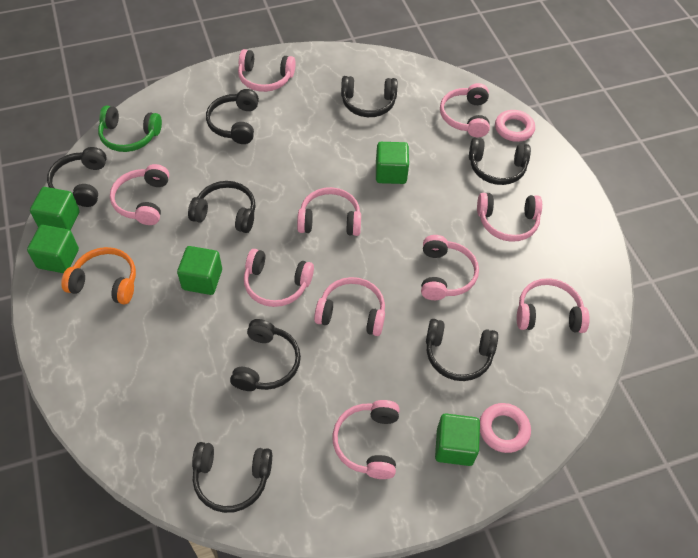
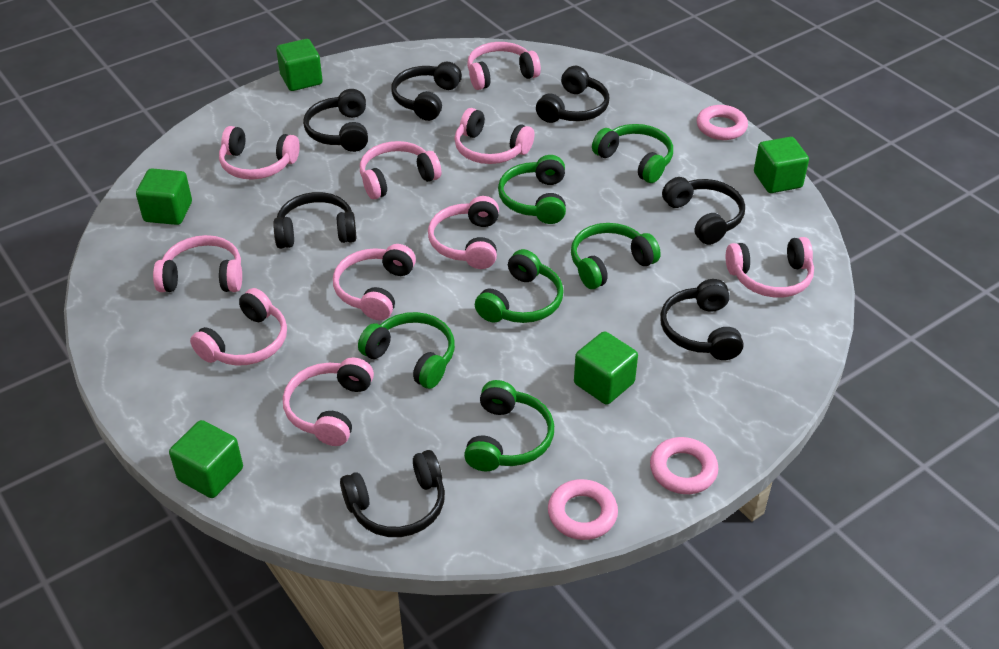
black headphones: [47,147,107,207] [188,181,256,233] [192,442,272,513] [206,89,259,144] [230,319,301,391] [341,76,398,117] [426,319,498,381] [469,138,531,185] = 8 -> [273,192,357,249] [303,89,368,152] [340,450,445,537] [391,62,462,121] [536,66,609,123] [660,279,744,360] [662,177,745,245] = 7
green headphones: [98,106,162,152] = 1 -> [358,312,455,389] [464,380,554,471] [475,249,563,323] [498,155,566,224] [571,223,661,289] [592,124,673,183] = 6
orange headphones: [61,247,136,304] = 1 -> none = 0
pink ring: [480,403,531,453] [495,110,535,142] = 2 -> [548,479,618,540] [650,437,718,494] [697,105,748,140] = 3

